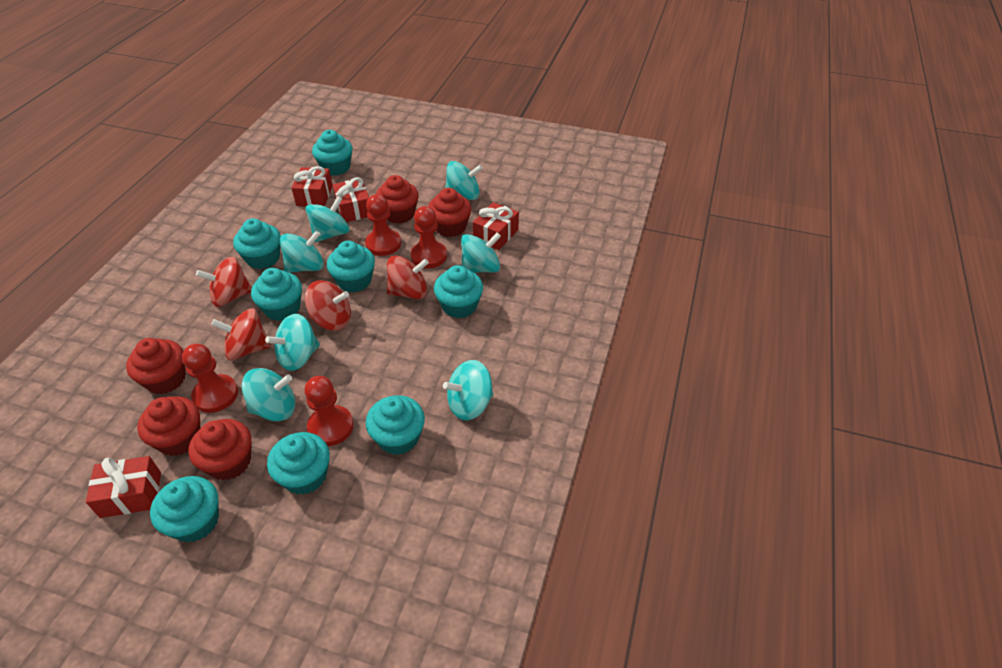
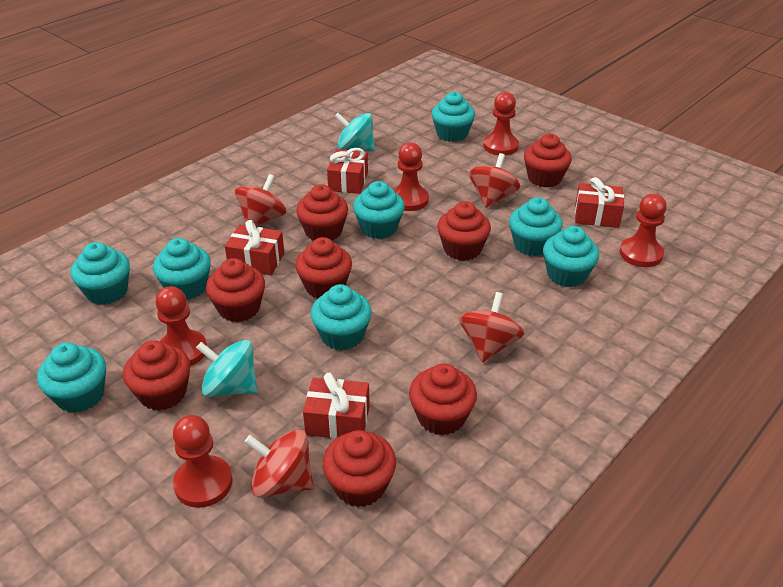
red cupcake: [126,338,186,394] [137,396,200,456] [188,419,252,480] [376,175,419,224] [428,188,471,237] = 5 -> [123,340,190,411] [206,258,265,322] [295,237,352,299] [296,184,348,241] [322,430,396,507] [409,363,477,435] [437,201,491,261] [524,134,572,187] = 8
red pawn: [182,344,238,413] [304,376,354,446] [365,194,401,256] [411,206,447,268] = 4 -> [155,286,207,366] [173,415,233,508] [393,142,429,211] [483,92,519,155] [620,194,667,267] = 5
turquoise spinning top: [241,368,295,421] [265,314,320,371] [280,231,324,273] [306,196,350,242] [443,360,493,420] [445,161,483,200] [461,232,501,273] = 7 -> [196,340,258,397] [334,113,375,151] = 2

